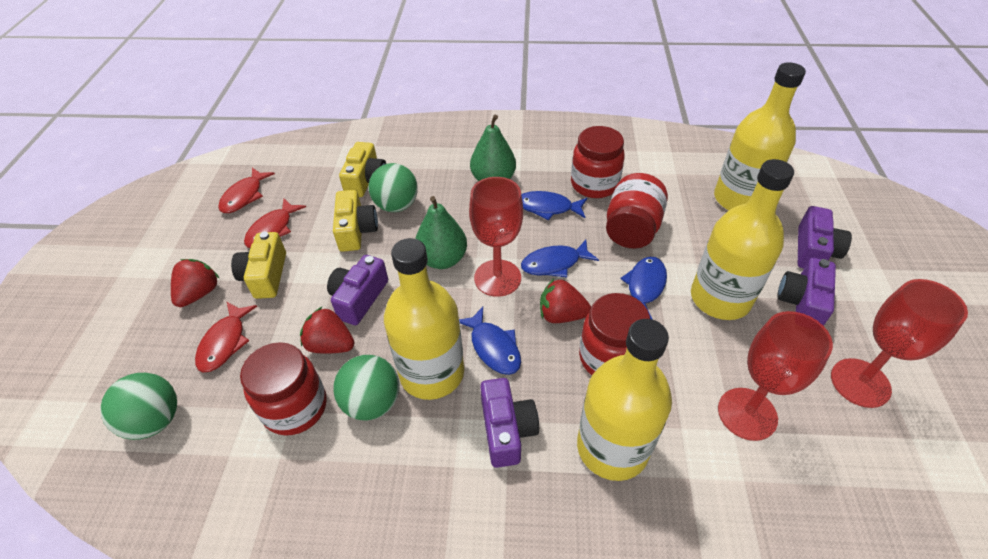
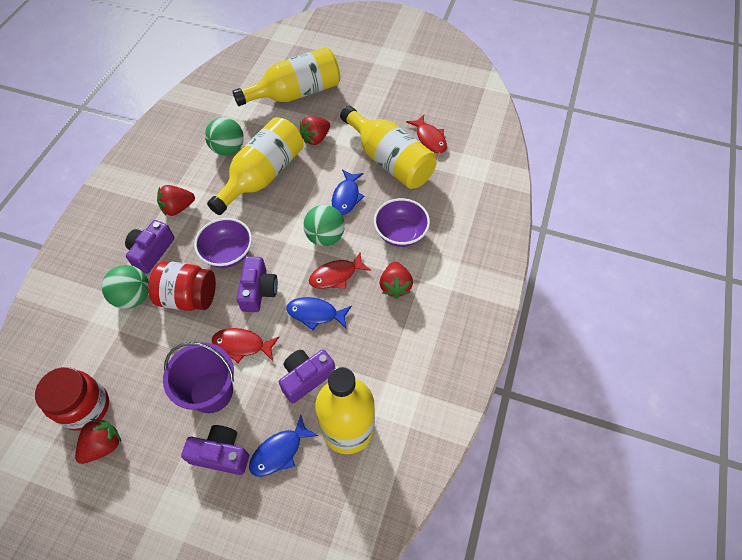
blue fish: [459,307,521,375] [521,191,587,220] [521,240,599,277] [620,257,667,320] = 4 -> [249,415,318,477] [287,297,352,331] [332,170,365,215] = 3
green pear: [415,196,467,269] [470,115,516,181] = 2 -> none = 0
purple bowl: none = 0 -> [194,218,252,268] [374,198,430,247] = 2
purple bucket: none = 0 -> [163,342,234,413] = 1
red goblet: [469,177,523,297] [718,311,833,441] [831,279,968,408] = 3 -> none = 0
red jar: [240,342,327,436] [571,126,625,198] [579,293,650,375] [606,173,668,249] = 4 -> [35,367,109,431] [148,261,216,311] = 2
red strawberry: [171,259,219,307] [300,307,355,354] [540,279,591,323] = 3 -> [75,419,121,464] [157,185,195,216] [299,116,330,145] [379,262,413,299] = 4
yellow camera: [231,232,286,299] [333,190,378,252] [339,142,386,197] = 3 -> none = 0

